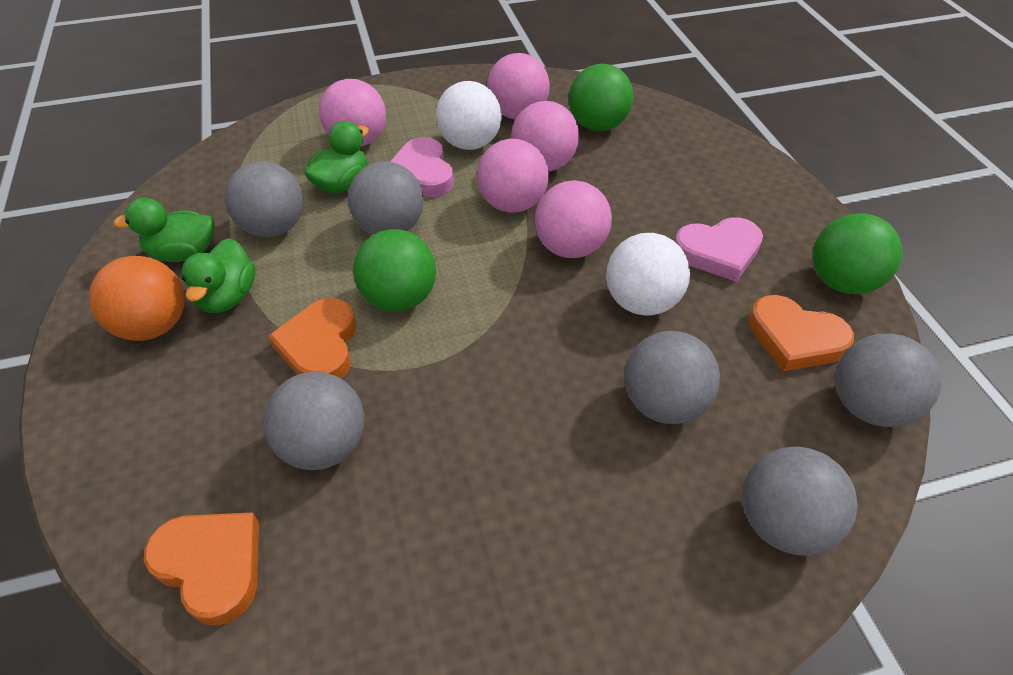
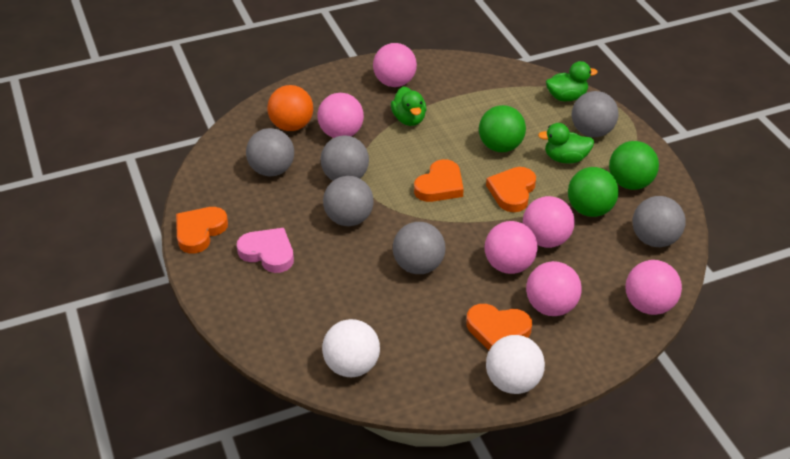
orange heart: [144,512,259,626] [268,298,356,379] [748,295,854,371] = 3 -> [176,207,228,253] [414,159,464,202] [466,304,532,350] [486,167,536,212] = 4
pink ball: [319,79,386,147] [477,139,549,213] [487,53,550,119] [511,101,579,171] [535,180,612,258] = 5 -> [317,93,364,138] [373,43,417,87] [484,221,538,274] [523,196,575,248] [526,261,582,316] [625,260,682,315] = 6
pink heart: [390,137,454,197] [675,217,763,282] = 2 -> [237,228,294,273] = 1

